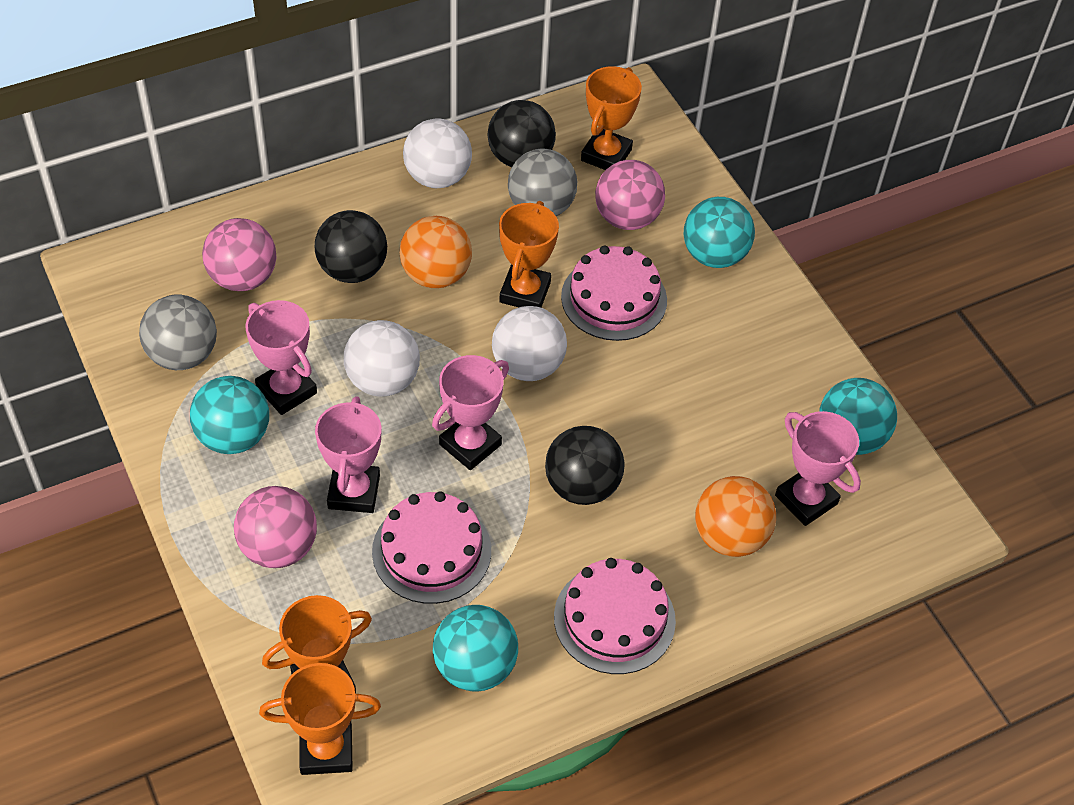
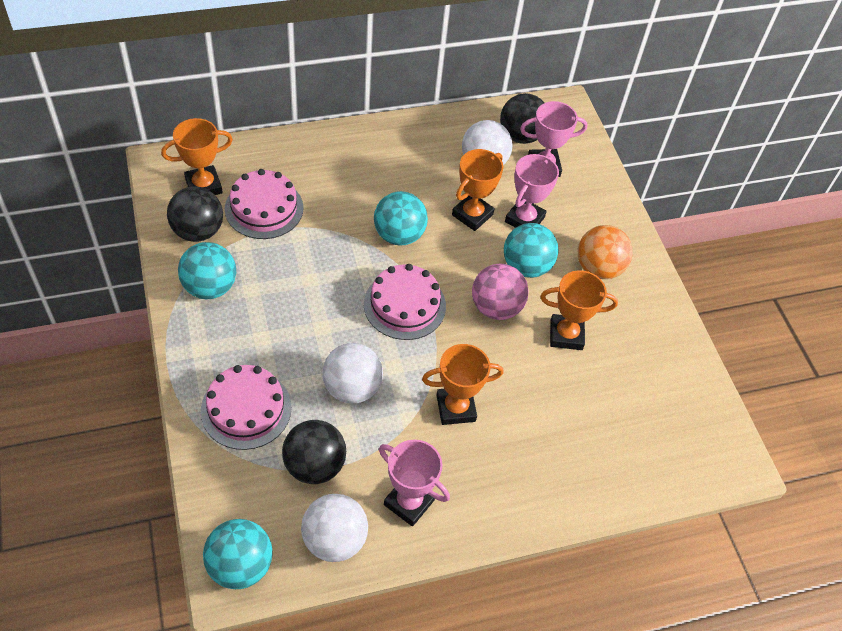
grey ball: [139,295,217,370] [508,149,577,216] = 2 -> none = 0
orange ball: [399,216,472,288] [695,476,776,557] = 2 -> [578,225,633,279] = 1
pink ball: [202,218,277,291] [234,486,317,568] [595,160,665,230] = 3 -> [472,264,529,320] = 1
pink trophy: [245,300,317,415] [315,396,381,513] [432,355,509,470] [775,411,861,526] = 4 -> [379,440,450,527] [505,154,559,228] [520,101,587,177] = 3

